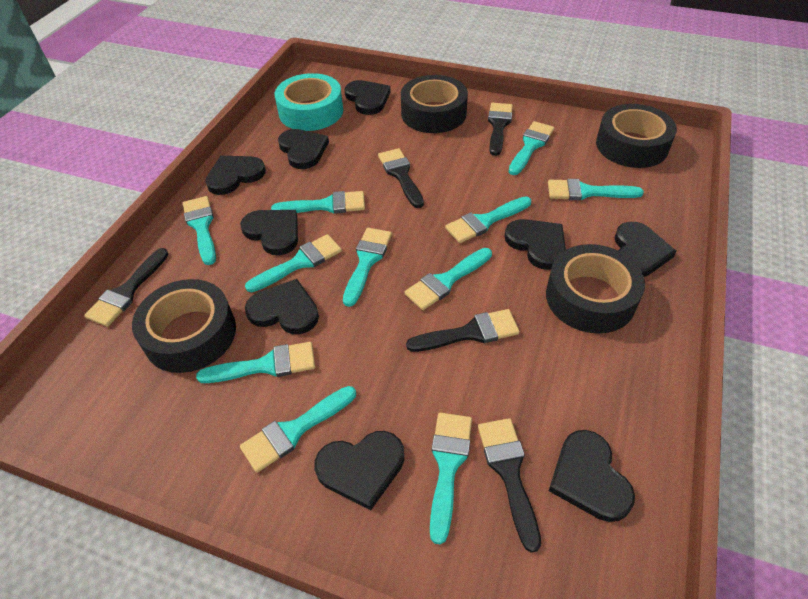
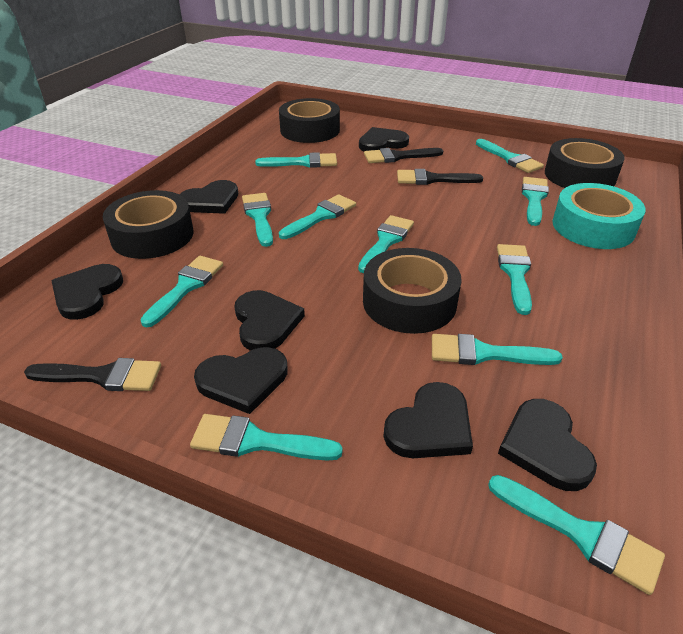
black brush: [84,248,169,327] [378,148,424,208] [406,309,520,352] [478,418,541,553] [488,103,513,156] = 5 -> [24,358,161,391] [364,148,443,163] [397,169,483,185] = 3
black heart: [205,156,266,195] [240,210,298,255] [245,279,319,334] [278,129,329,169] [314,431,404,510] [344,80,391,115] [505,219,566,270] [549,430,635,522] [614,222,677,277] = 9 -> [52,264,123,320] [179,180,238,214] [194,347,288,414] [234,290,305,351] [359,127,409,151] [383,382,473,458] [498,399,597,491] = 7

